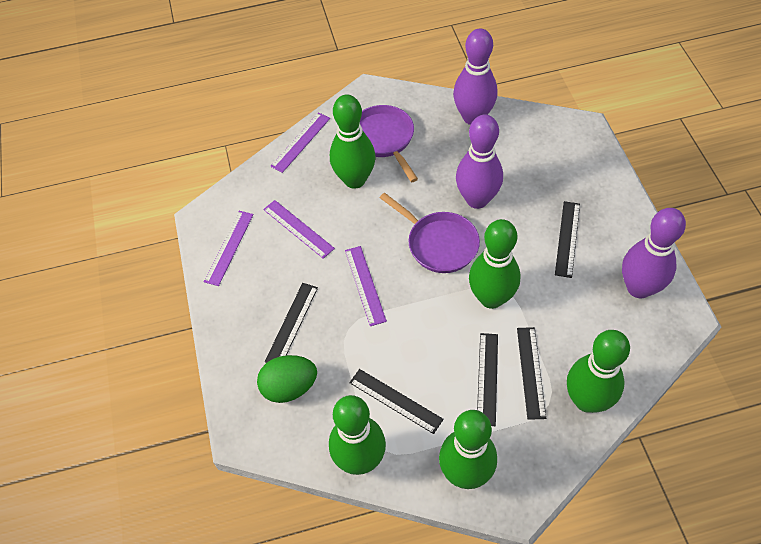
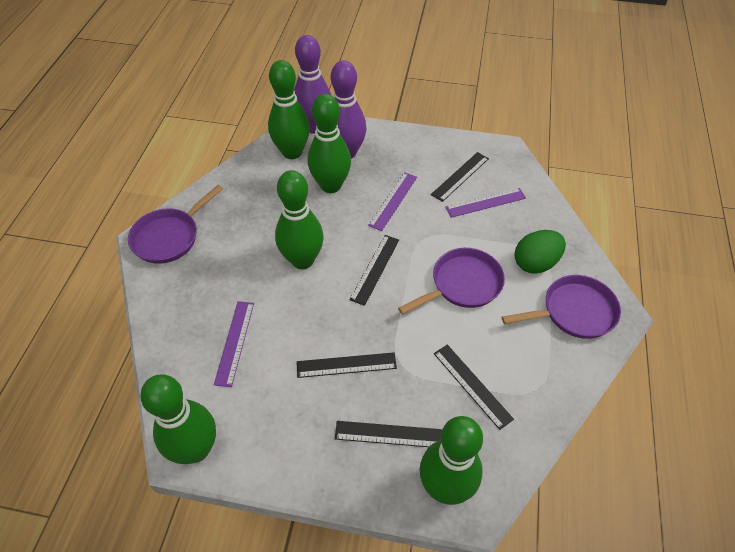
purple bowling pin: [453,28,498,125] [456,115,503,209] [622,208,686,299] = 3 -> [294,35,331,134] [330,60,367,159] = 2
purple pan: [360,105,418,182] [380,193,480,273] = 2 -> [128,185,223,264] [398,248,505,315] [502,275,621,339] = 3
purple ruler: [204,211,254,286] [263,200,335,259] [270,112,330,173] [345,246,387,326] = 4 -> [214,301,254,387] [368,172,417,231] [445,188,526,218] = 3

